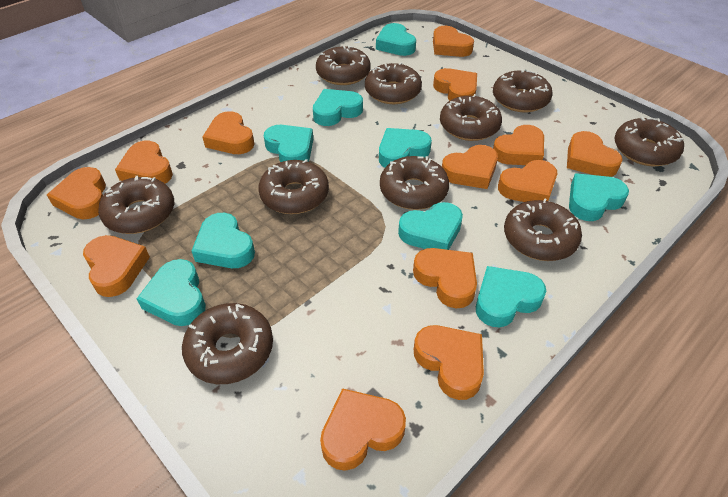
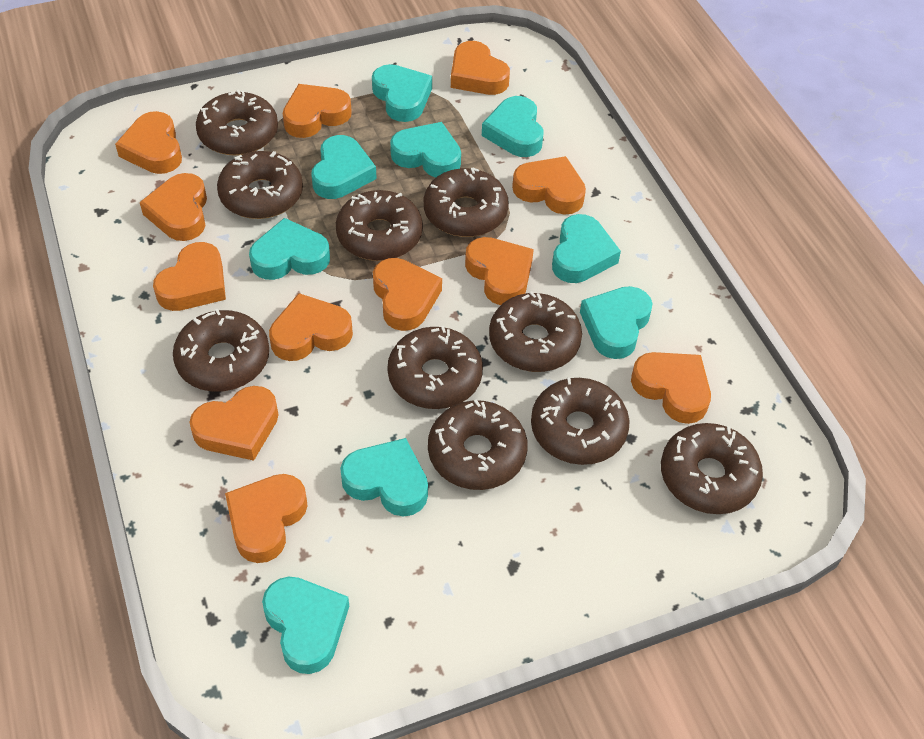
orange heart: [47,167,106,219] [83,235,150,297] [115,141,173,183] [203,111,254,154] [320,388,406,471] [413,248,477,308] [414,325,484,400] [433,26,474,57] [433,68,477,101] [442,145,498,189] [493,125,544,165] [498,160,557,202] [567,131,623,177] = 13 -> [115,111,182,174] [140,173,207,241] [153,242,226,311] [190,386,279,461] [225,474,308,563] [269,293,353,361] [283,84,352,138] [373,258,442,331] [451,41,510,95] [465,237,534,305] [512,156,586,215] [631,352,711,424] = 12

